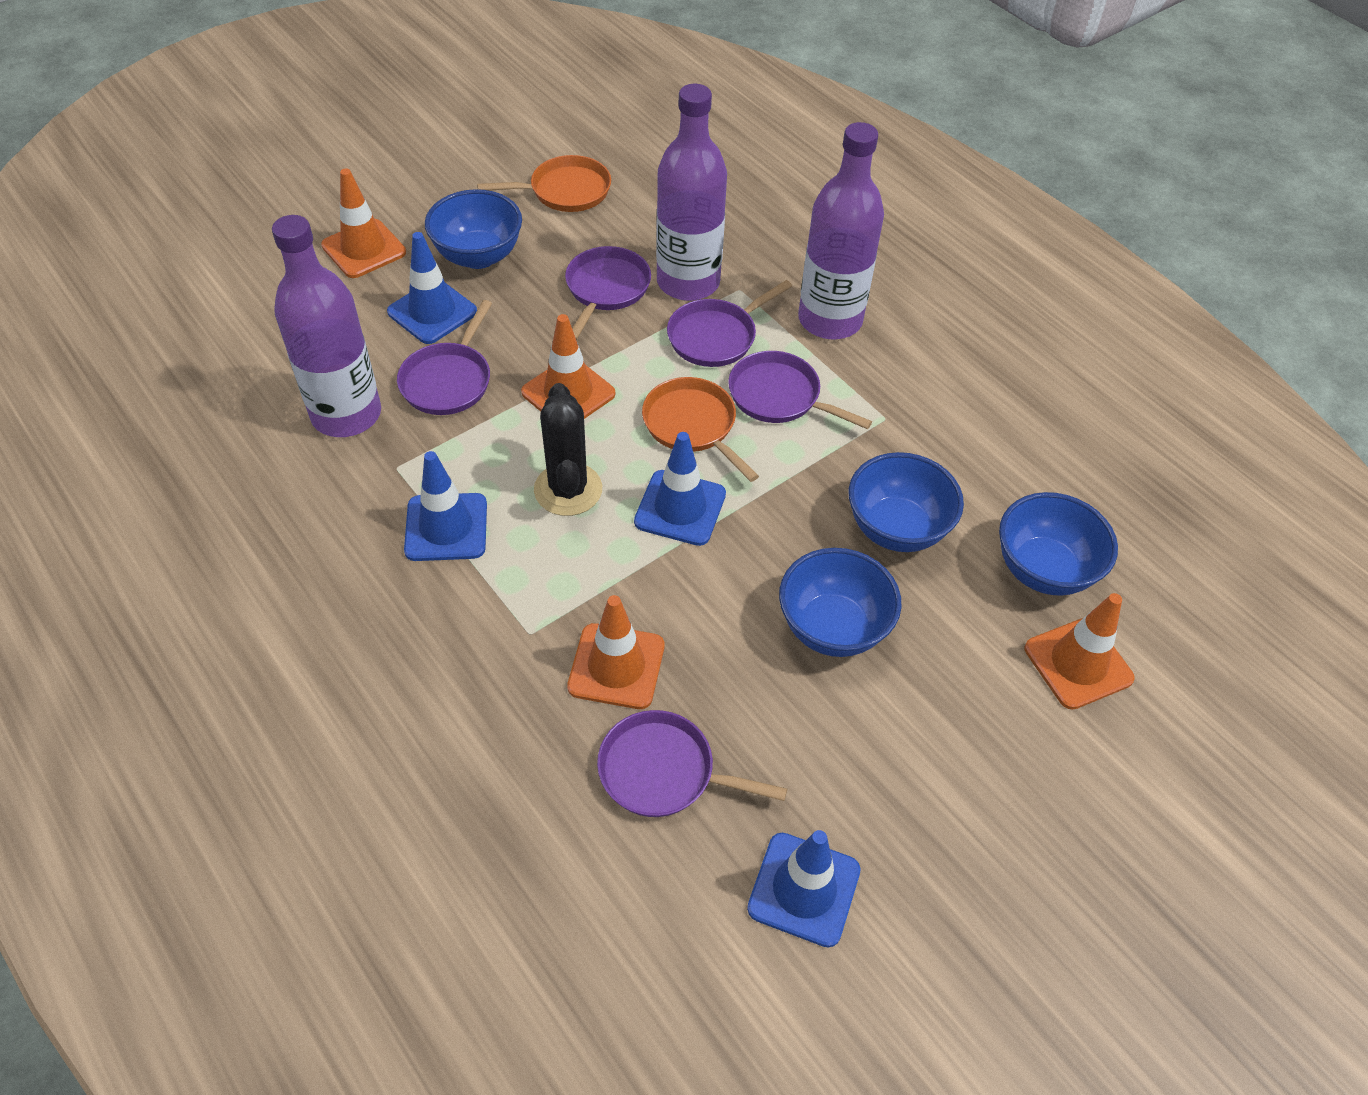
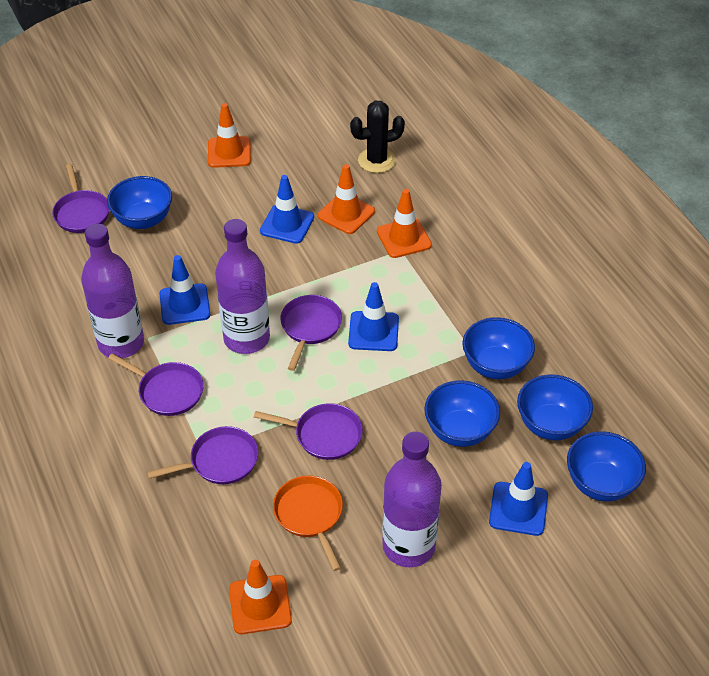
blue bowl: [425,189,522,269] [779,548,902,657] [849,452,964,552] [999,492,1118,596] = 4 -> [107,176,172,229] [424,380,500,447] [462,317,535,379] [517,374,593,440] [567,431,646,502] = 5
orange pan: [477,155,611,212] [642,377,759,482] = 2 -> [273,475,343,571] = 1

